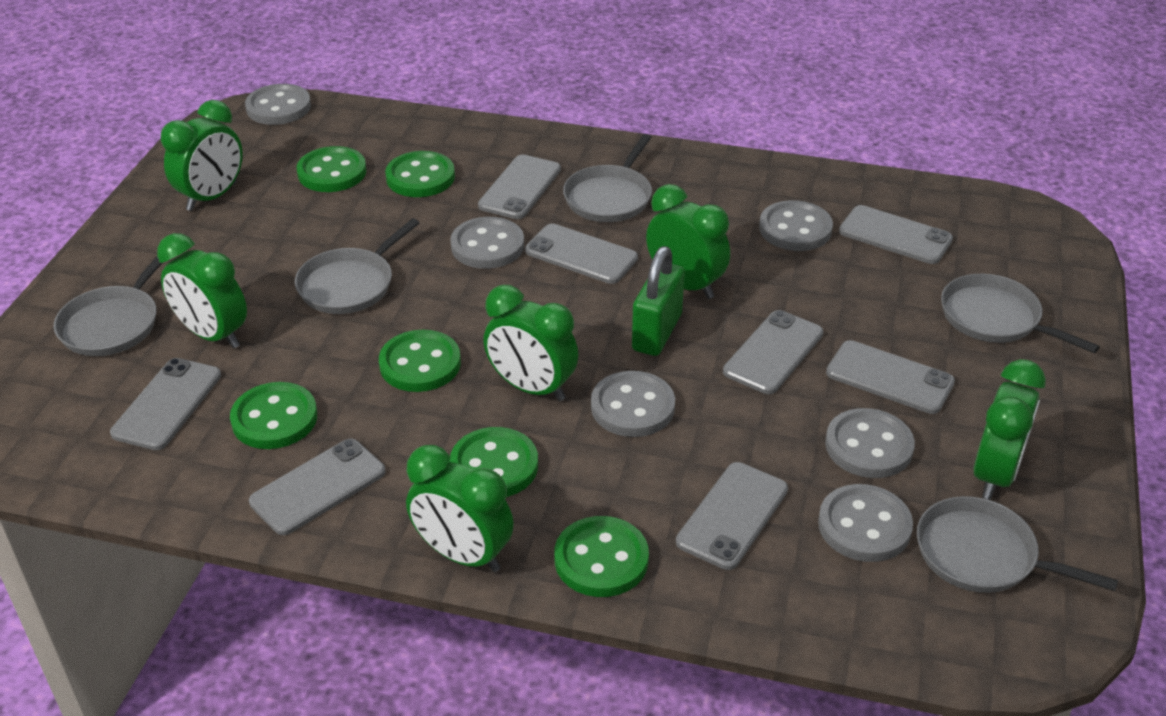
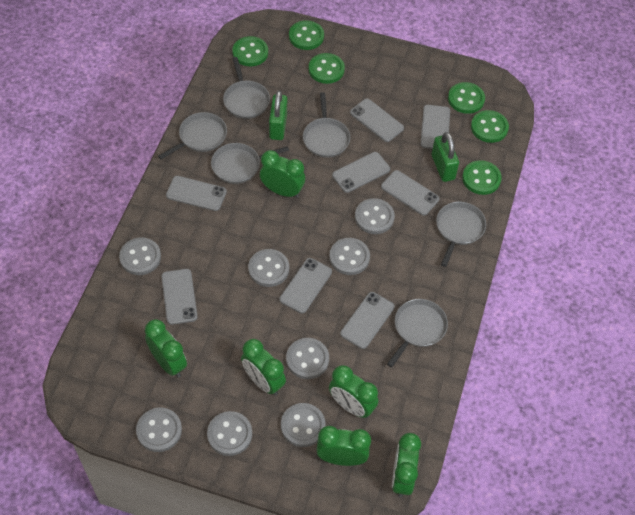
green padlock: [632,246,685,356] = 1 -> [269,91,287,140] [432,132,459,182] = 2
grey button: [245,84,311,125] [450,217,524,269] [591,371,675,437] [759,200,833,251] [818,484,913,562] [825,408,915,478] = 6 -> [119,238,161,275] [136,407,182,452] [207,411,252,456] [248,249,289,287] [281,403,326,447] [286,338,329,379] [329,238,370,275] [355,198,395,234] = 8
grey pan: [54,257,162,356] [295,218,420,314] [563,134,652,222] [917,496,1118,593] [941,274,1100,353] = 5 -> [158,112,227,159] [211,143,289,184] [223,57,270,119] [303,92,350,158] [387,299,448,367] [436,202,486,267] = 6

